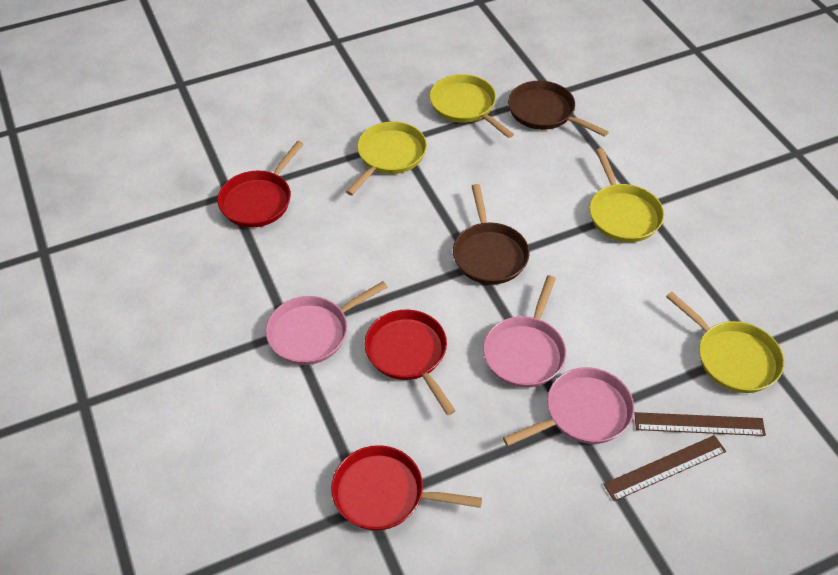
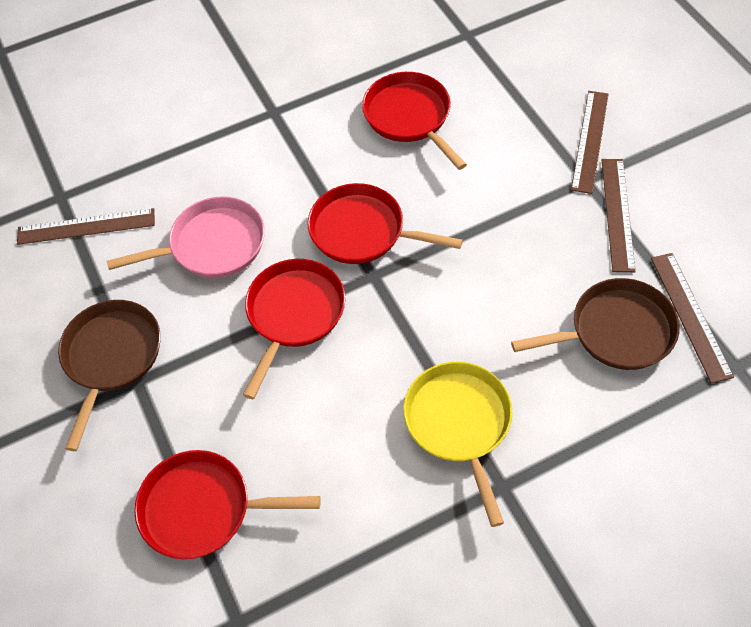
brown ruler: [603,435,726,501] [634,412,766,436] = 2 -> [17,208,155,245] [571,91,609,194] [602,159,636,272] [651,253,734,383] = 4
pink pan: [266,281,387,365] [483,275,566,388] [503,367,634,446] = 3 -> [107,196,265,278] = 1
red pan: [217,141,304,228] [331,445,482,531] [365,310,456,415] = 3 -> [134,450,321,559] [243,259,345,399] [307,183,463,264] [362,72,467,170] = 4
yellow pan: [346,121,427,195] [429,74,514,138] [589,148,664,242] [666,292,784,393] = 4 -> [403,362,513,527] = 1

